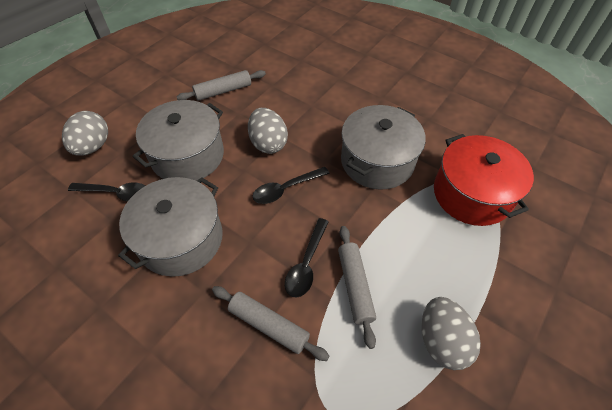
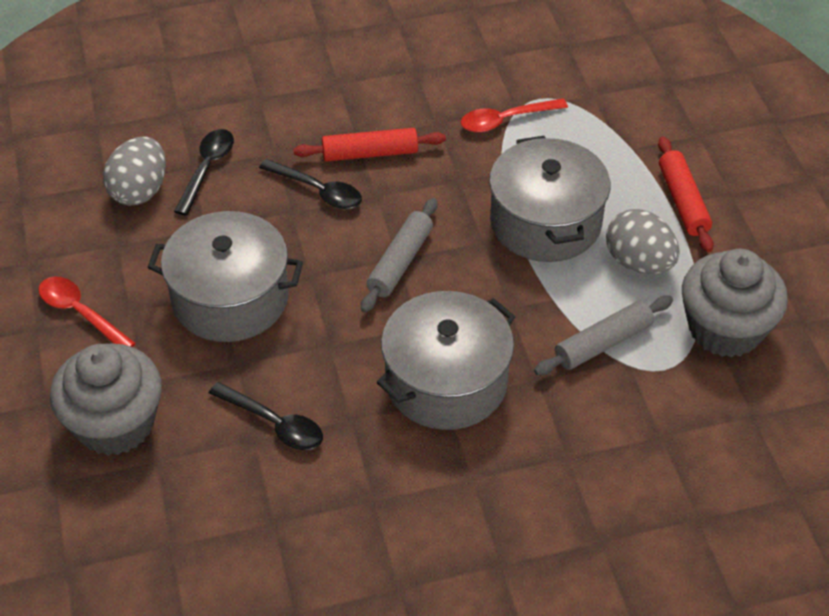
grey cupcake: none = 0 -> [50,343,162,456] [682,249,788,358] = 2
grey egg: [62,111,108,156] [248,108,288,154] [422,297,481,370] = 3 -> [103,136,166,205] [606,209,680,274] = 2
grey rolling pin: [177,70,266,101] [212,286,330,361] [338,226,376,349] = 3 -> [361,198,438,313] [534,296,673,375] = 2
red pot: [434,134,534,226] = 1 -> none = 0
red rolling pin: none = 0 -> [293,128,446,162] [658,137,714,252] = 2
red spoon: none = 0 -> [39,276,136,347] [461,98,568,132] = 2

